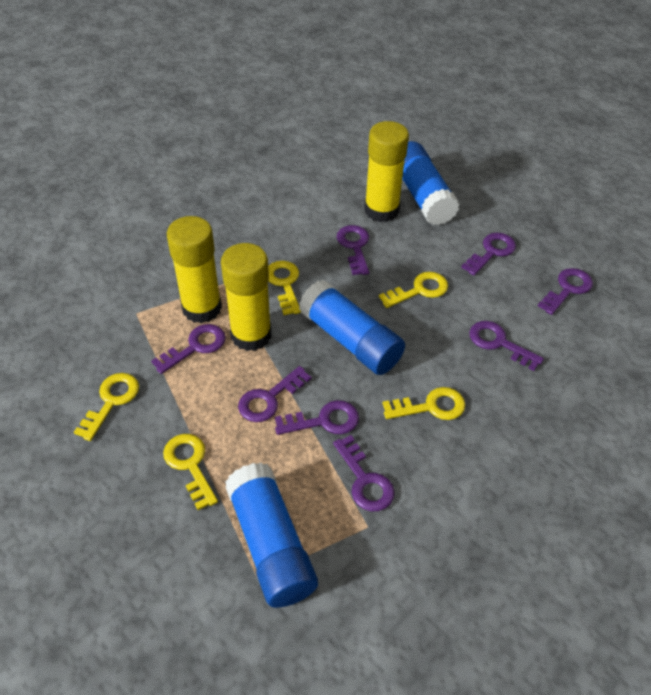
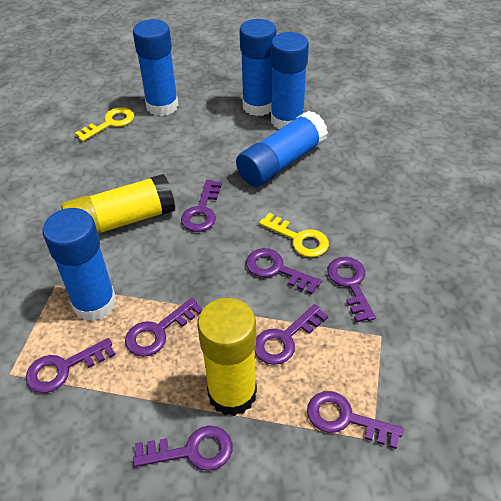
blue glue stick: [225,462,318,608] [299,280,405,375] [402,141,460,225] = 3 -> [43,208,117,321] [133,19,179,116] [236,111,328,187] [239,19,276,116] [271,32,309,130] = 5
yellow glue stick: [167,216,222,323] [221,243,271,351] [364,121,409,222] = 3 -> [61,174,175,235] [197,298,257,416] = 2
yellow key: [74,373,139,441] [163,434,218,510] [268,261,301,315] [379,272,448,308] [383,387,465,420] = 5 -> [75,107,134,142] [259,213,329,257] = 2

